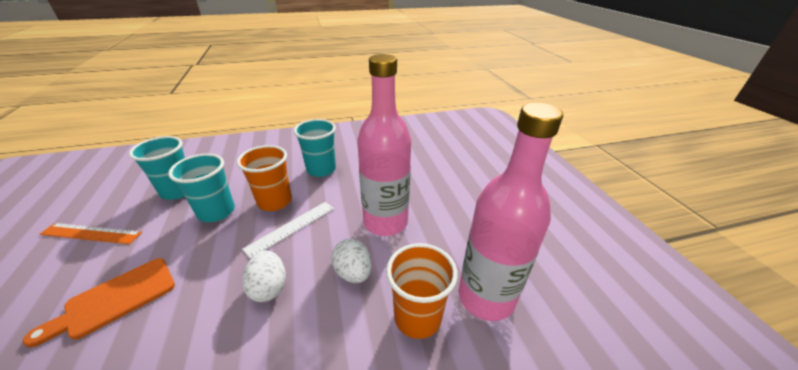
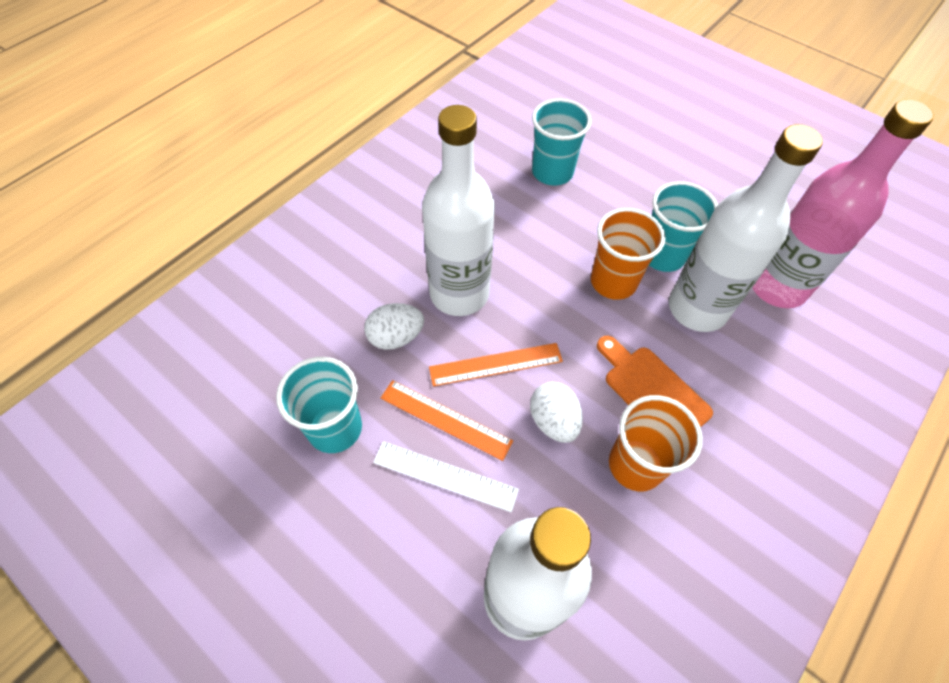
orange ruler: [40,223,142,244] = 1 -> [381,380,513,461] [429,343,563,386] = 2
pink bottle: [357,54,411,236] [458,103,563,321] = 2 -> [752,99,934,308] = 1
white bottle: none = 0 -> [422,105,495,316] [484,507,592,641] [669,124,823,332] = 3

